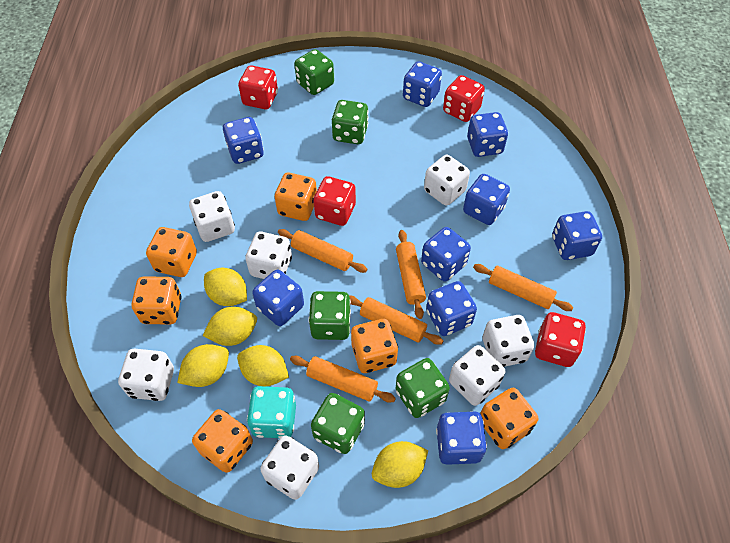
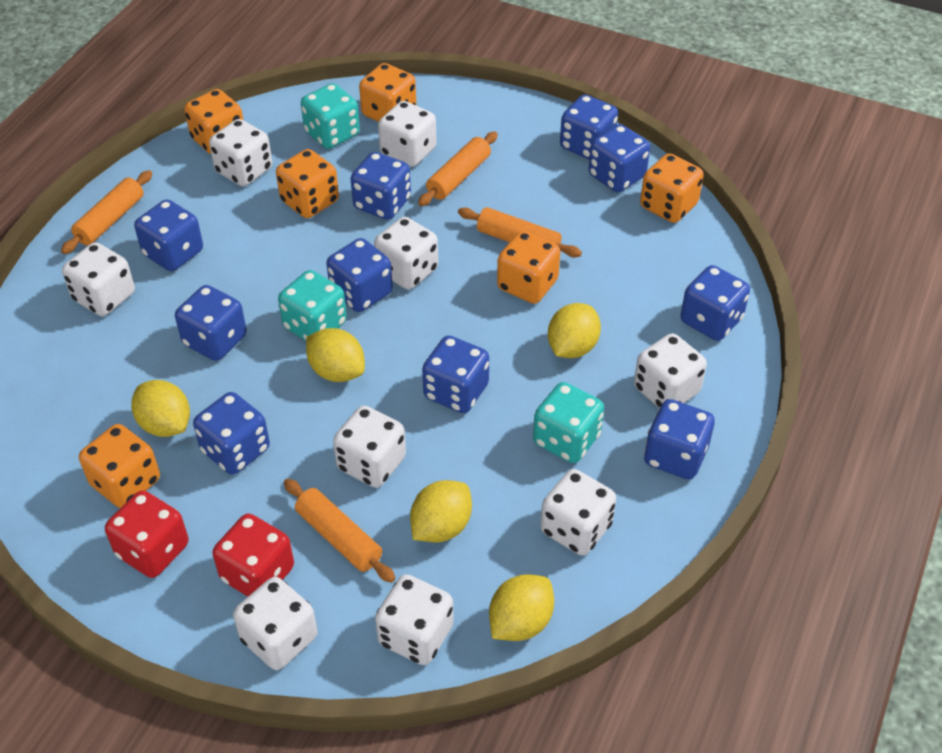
blue dice: [223,117,264,164] [252,270,304,326] [403,61,442,107] [421,227,471,281] [426,281,477,336] [436,411,487,465] [463,174,510,225] [467,112,508,157] [552,211,602,260] = 9 -> [134,199,203,271] [175,285,247,361] [193,392,270,475] [326,238,393,312] [351,152,411,220] [422,335,489,413] [560,95,618,159] [589,124,650,192] [644,399,715,480] [681,265,750,341] = 10
green dice: [294,49,334,95] [308,291,351,340] [311,393,365,454] [332,100,368,144] [395,358,450,418] = 5 -> none = 0
orange rolling pin: [278,229,368,273] [290,356,396,403] [349,295,443,345] [396,230,426,319] [473,264,573,311] = 5 -> [61,170,152,254] [284,479,395,583] [418,131,498,206] [458,207,582,257] = 4
red dice: [238,65,278,109] [313,176,356,226] [443,75,485,122] [535,312,586,367] = 4 -> [105,490,189,578] [212,514,294,597] = 2
turquoise dice: [247,386,296,438] = 1 -> [278,270,347,341] [301,83,360,149] [533,382,604,463] = 3
white dice: [118,349,174,401] [189,191,235,242] [245,232,292,279] [260,435,319,500] [424,155,470,206] [449,345,505,406] [483,315,534,367] = 7 -> [62,242,135,316] [209,119,272,187] [233,577,317,670] [333,406,406,488] [374,217,438,290] [375,574,454,665] [378,101,437,167] [540,469,616,556] [634,333,707,408] = 9

